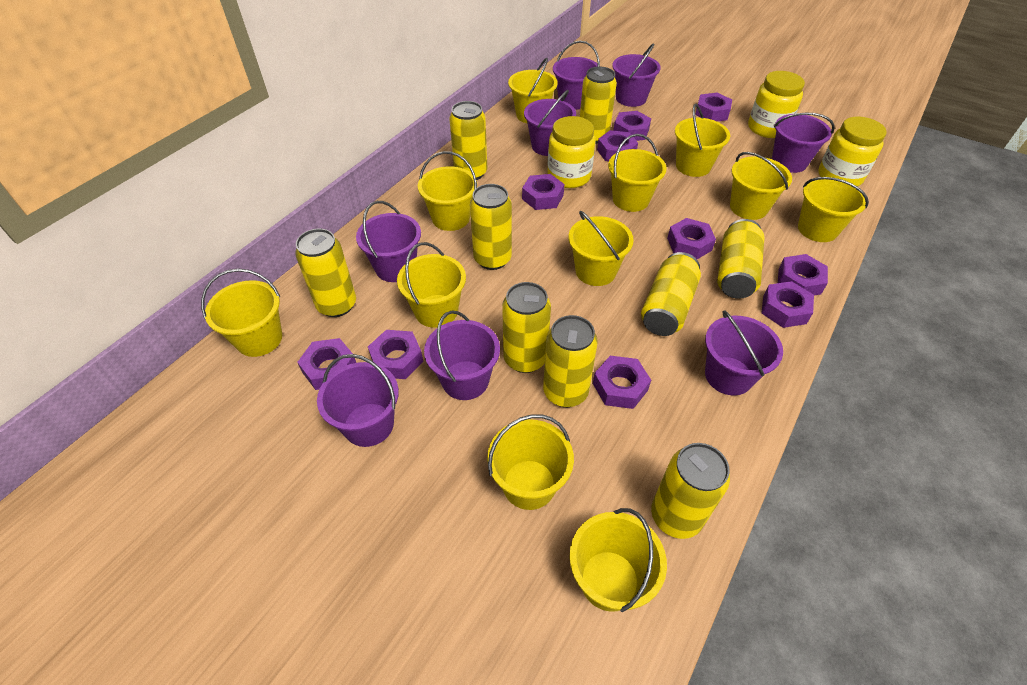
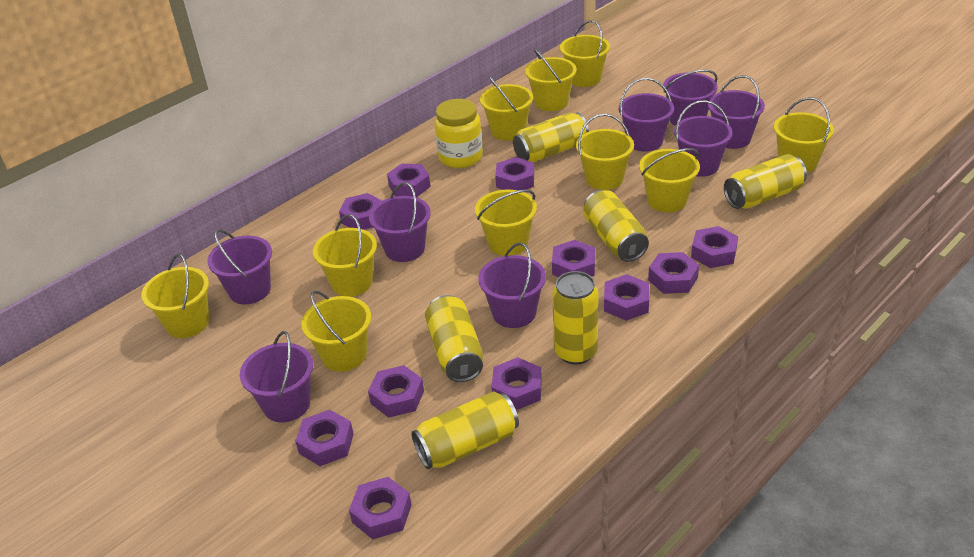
purple nut: [297,338,356,390] [368,330,423,379] [522,174,564,210] [593,356,651,409] [597,130,638,161] [613,111,651,141] [667,218,716,259] [695,93,732,122] [761,281,814,328] [778,254,828,296] = 10 -> [295,410,354,466] [339,193,382,230] [349,477,412,539] [368,365,424,418] [387,164,431,197] [492,357,542,410] [495,157,534,190] [552,240,595,277] [604,274,649,321] [648,252,699,294] [691,226,738,268] = 11
yellow bucket: [201,268,282,357] [397,242,466,328] [418,151,477,231] [487,414,574,510] [508,57,558,123] [568,211,634,286] [569,508,667,612] [608,134,667,212] [675,104,730,177] [730,152,792,220] [798,177,869,242] = 11 -> [141,254,209,338] [301,290,371,372] [313,214,377,297] [475,189,537,256] [480,76,533,141] [525,48,577,111] [560,20,610,87] [576,114,634,190] [639,148,700,212] [774,97,834,173] = 10
yellow can: [295,229,356,317] [449,101,487,180] [470,184,512,270] [502,282,551,373] [543,315,598,407] [580,66,617,144] [641,252,701,336] [651,443,730,539] [717,219,765,299] = 9 -> [411,391,519,469] [425,295,484,382] [513,113,589,162] [552,271,598,365] [583,190,649,262] [724,154,807,209] = 6
yellow jar: [547,116,595,188] [748,71,805,138] [818,116,887,187] = 3 -> [434,99,483,168] = 1

